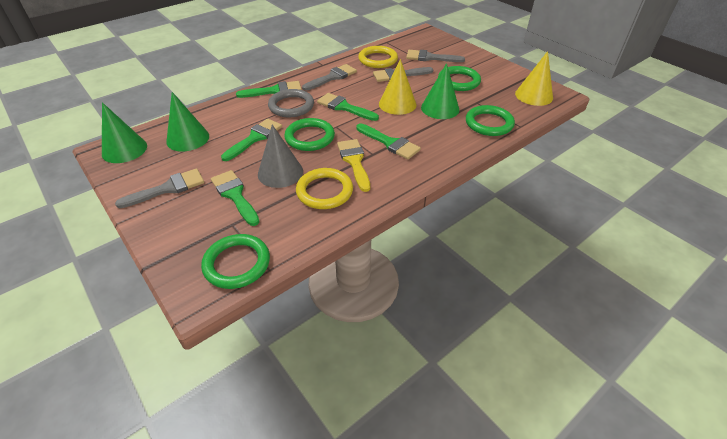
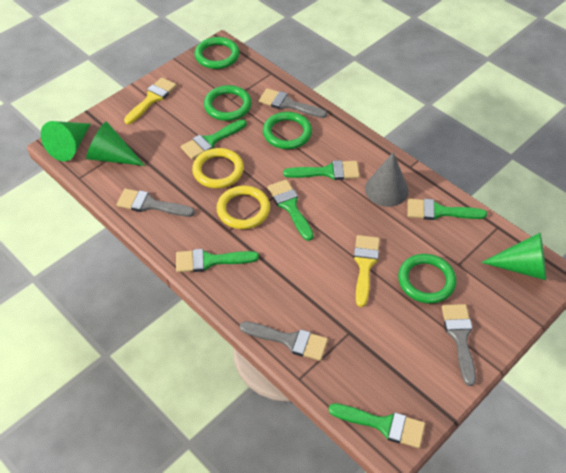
green brush: [211,170,260,226] [221,119,282,161] [236,81,302,98] [317,93,379,121] [356,123,421,159] = 5 -> [176,249,259,272] [181,119,247,160] [267,179,314,241] [283,160,360,180] [329,403,425,448] [407,199,487,220] = 6
grey ring: [268,89,314,117] = 1 -> none = 0
yellow brush: [337,139,370,192] = 1 -> [124,77,177,124] [354,235,380,307] = 2
yellow cone: [379,59,416,115] [515,51,553,106] = 2 -> none = 0

